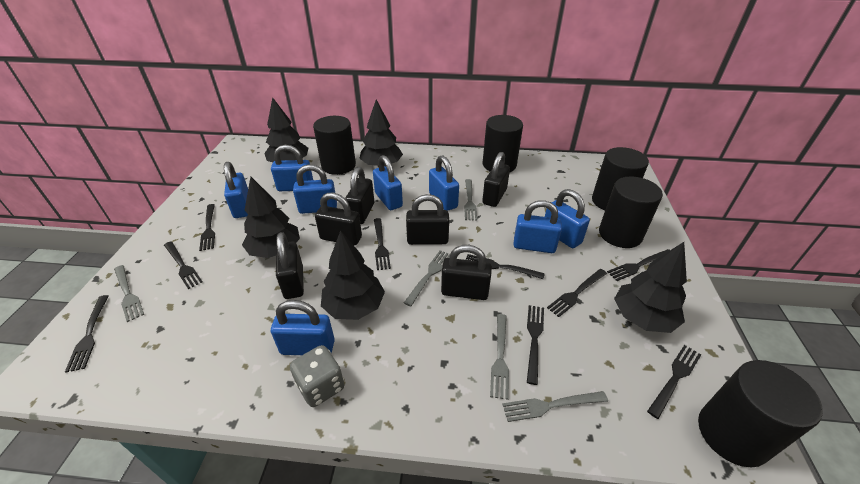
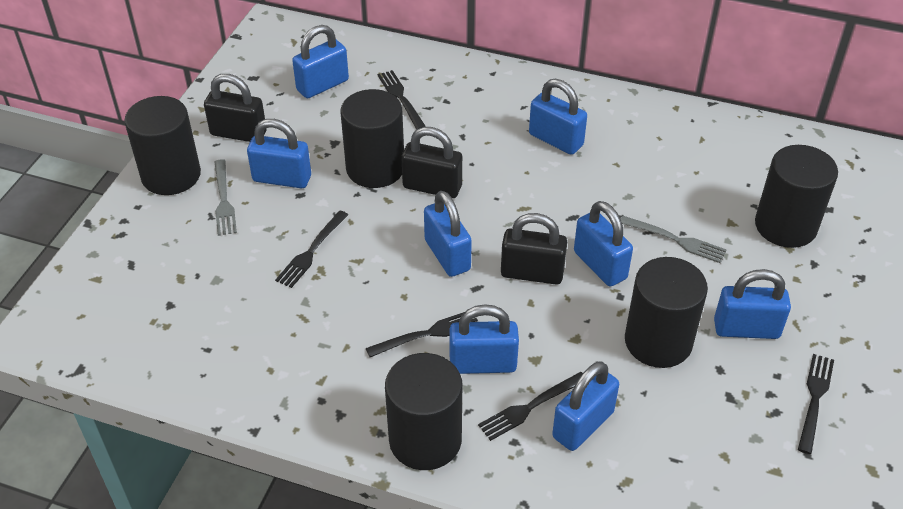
black fork: [65,295,109,372] [164,241,202,289] [199,204,215,251] [374,218,391,270] [466,254,545,279] [527,305,544,385] [547,269,607,317] [607,249,670,281] [647,345,701,419] = 9 -> [275,211,348,288] [366,312,478,357] [377,70,426,130] [478,372,583,441] [798,354,834,454] = 5
black padlock: [276,232,304,299] [315,193,362,246] [345,167,374,224] [406,194,449,245] [441,245,492,300] [482,152,510,207] = 6 -> [204,74,267,142] [401,127,462,198] [501,213,567,284] = 3
black tree: [242,177,300,258] [264,97,308,162] [321,230,385,320] [359,99,403,167] [614,242,687,333] = 5 -> none = 0
grey dice: [290,345,344,407] = 1 -> none = 0
grey fork: [114,265,144,322] [404,250,450,306] [464,179,477,220] [490,314,509,400] [502,391,608,422] = 5 -> [214,159,237,236] [621,216,727,263] = 2

